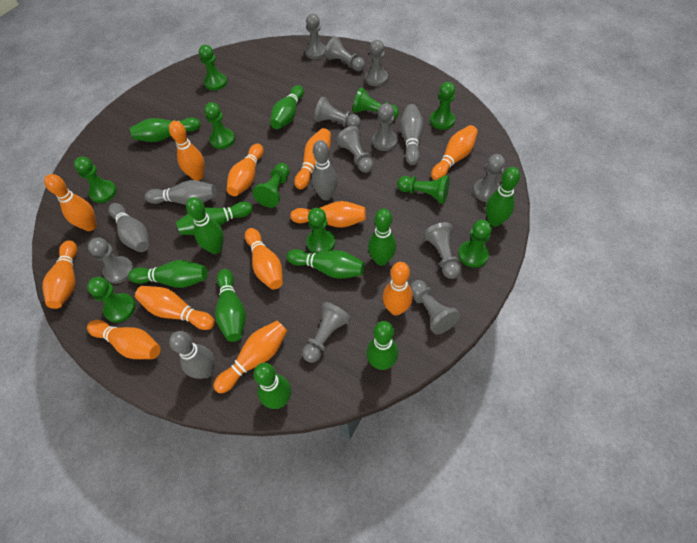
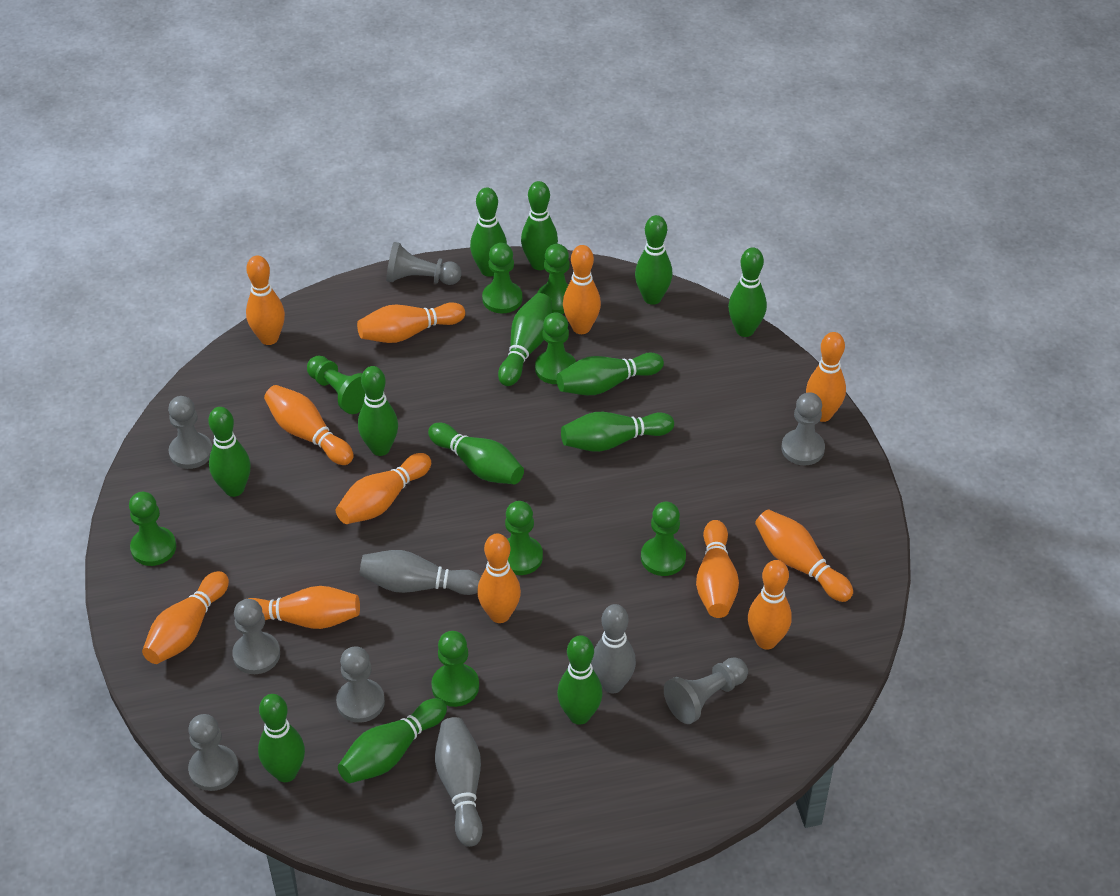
green bowling pin: [128,260,208,288] [130,117,201,142] [176,202,253,235] [186,197,224,254] [215,269,246,342] [253,363,291,409] [270,85,304,129] [287,249,365,279] [366,321,398,370] [368,208,396,266] [486,167,520,227] = 11 -> [208,407,251,497] [258,694,305,782] [338,698,447,783] [358,366,398,456] [428,423,524,484] [470,187,507,277] [498,293,552,386] [521,181,558,270] [556,352,664,395] [557,635,602,725] [561,412,674,452] [635,215,673,305] [728,248,767,337] = 13
green pawn: [74,157,117,203] [87,277,136,323] [199,45,227,91] [204,102,235,149] [253,163,290,208] [306,208,335,254] [352,87,399,119] [397,175,450,204] [430,82,455,130] [458,220,492,268] = 10 -> [129,492,176,566] [307,356,365,414] [431,631,479,707] [482,243,522,313] [505,501,543,575] [535,312,576,384] [537,244,570,314] [641,502,686,576] = 8
grey bowling pin: [108,203,149,252] [145,180,217,205] [169,331,215,379] [312,140,337,200] [400,104,424,165] = 5 -> [359,550,481,595] [435,717,483,847] [591,604,636,694] = 3
grey pawn: [88,237,134,284] [302,302,352,363] [305,14,326,59] [314,97,361,127] [324,36,365,71] [336,126,374,173] [365,40,388,86] [372,103,398,151] [410,280,460,335] [423,222,461,279] [473,154,505,202] = 11 -> [168,396,212,469] [188,714,239,791] [232,599,280,674] [336,646,385,723] [386,242,462,285] [664,657,748,724] [781,392,825,465] = 7

